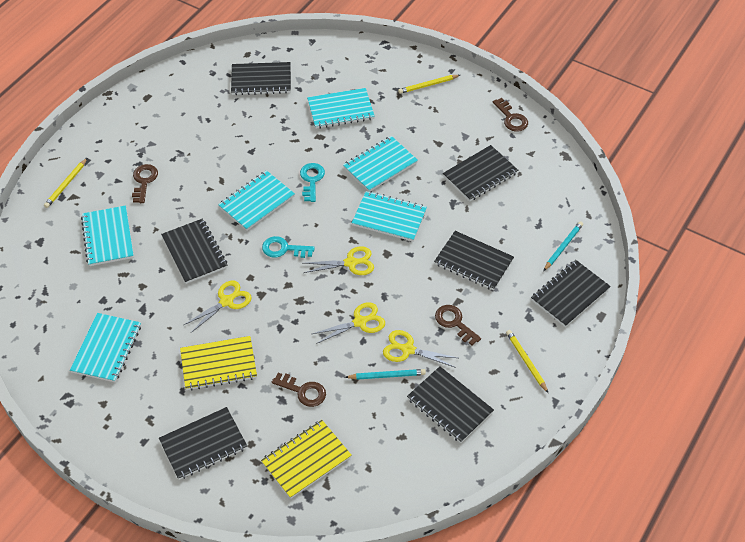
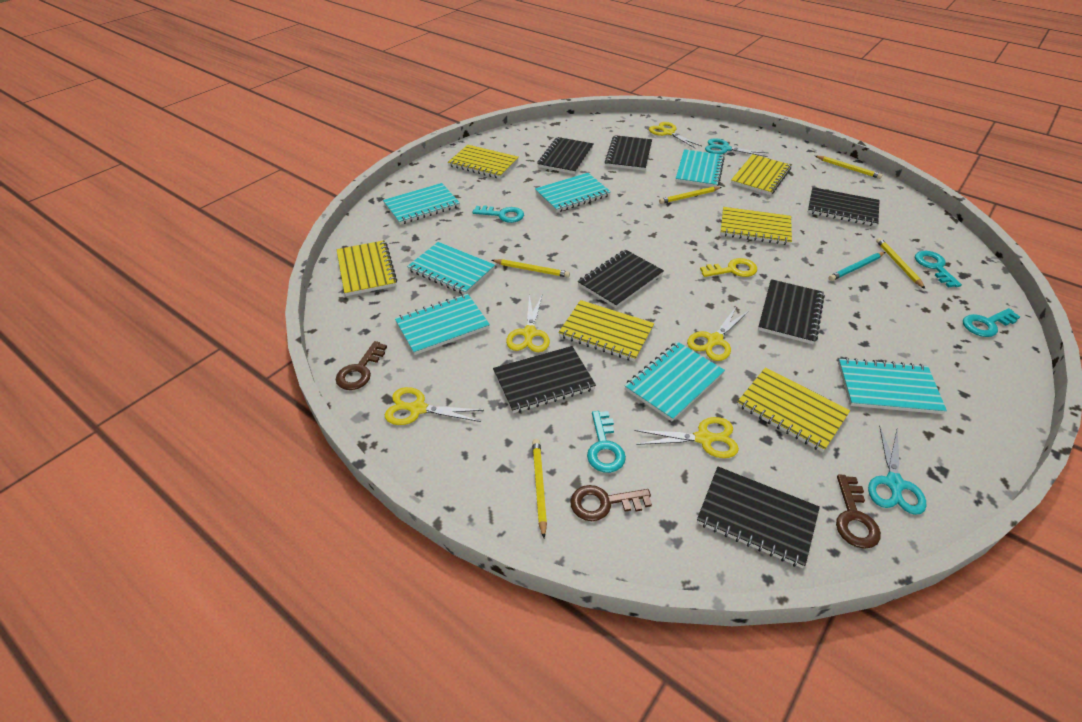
brown key: [132,164,158,203] [272,373,326,407] [435,305,481,345] [493,98,528,132] = 4 -> [336,341,387,390] [570,485,652,521] [836,475,881,549] = 3
turquoise key: [262,236,315,258] [300,163,325,202] = 2 -> [472,205,524,223] [587,411,626,473] [915,251,962,288] [963,308,1020,337] = 4
turquoise notebook: [70,313,141,382] [81,206,134,266] [218,170,295,231] [307,88,375,129] [343,136,418,192] [352,191,427,241] = 6 -> [383,183,460,225] [395,294,490,355] [407,242,495,294] [535,173,611,212] [624,341,725,421] [675,149,725,187] [838,358,947,414] = 7
turquoise pencil: [345,369,426,380] [543,221,583,271] = 2 -> [828,252,885,281] = 1
turquoise scissors: none = 0 -> [705,138,768,157] [868,425,926,515] = 2
yellow key: none = 0 -> [700,258,757,277] = 1
yellow notebook: [180,336,257,391] [261,420,352,499] = 2 -> [336,241,397,296] [448,145,519,179] [558,300,654,362] [720,207,792,245] [731,154,791,195] [737,367,850,452] = 6
yellow pencil: [44,158,87,208] [398,75,460,94] [506,330,548,393] = 3 -> [491,259,570,277] [532,439,547,538] [659,187,722,204] [815,156,883,179] [876,238,925,289] = 5
yellow scissors: [184,281,252,333] [304,246,374,275] [312,302,385,344] [383,330,458,368] = 4 -> [385,387,484,425] [506,294,550,352] [635,417,739,458] [649,122,701,148] [687,307,749,361] = 5

